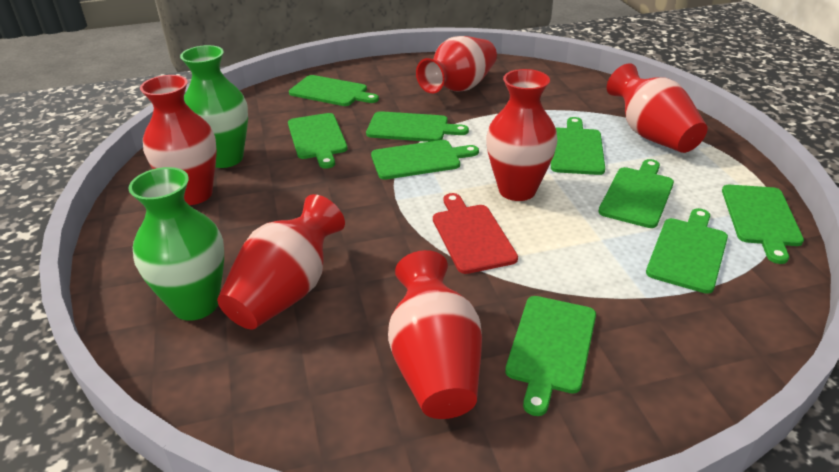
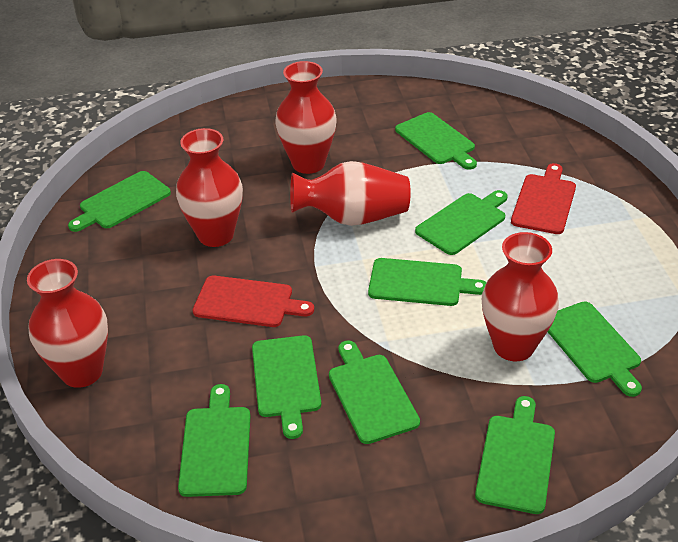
green vase: [128,167,224,321] [180,45,248,168] = 2 -> none = 0
red cutting board: [433,193,518,274] = 1 -> [192,275,314,327] [511,163,576,234] = 2
red vase: [140,75,217,205] [217,194,345,329] [388,250,482,419] [416,36,497,93] [486,69,557,201] [607,64,708,153] = 6 -> [27,259,108,388] [176,128,243,247] [275,61,337,174] [290,161,411,226] [482,232,559,361] = 5

